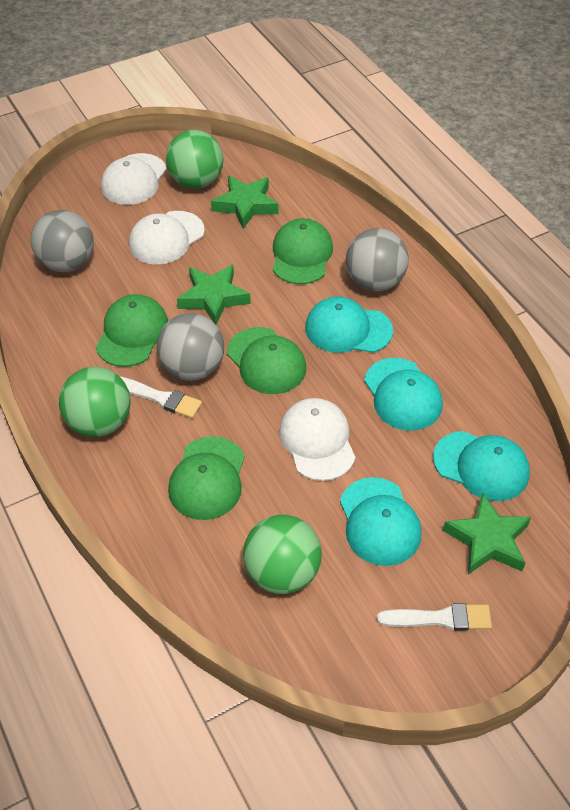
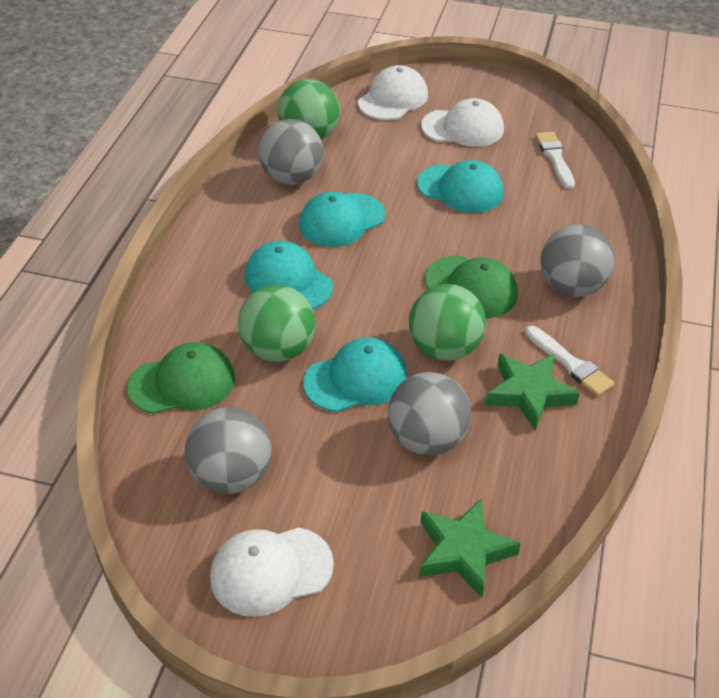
green cap: [96,294,168,367] [168,436,244,520] [227,327,306,394] [273,218,333,284] = 4 -> [127,342,235,414] [425,256,518,318] = 2
green star: [177,265,251,325] [211,176,279,229] [443,493,531,574] = 3 -> [420,499,521,598] [486,354,580,431] = 2
grey ball: [31,210,94,272] [157,313,224,381] [346,228,409,291] = 3 -> [185,407,272,494] [258,119,323,185] [388,372,471,456] [540,224,614,297] = 4

